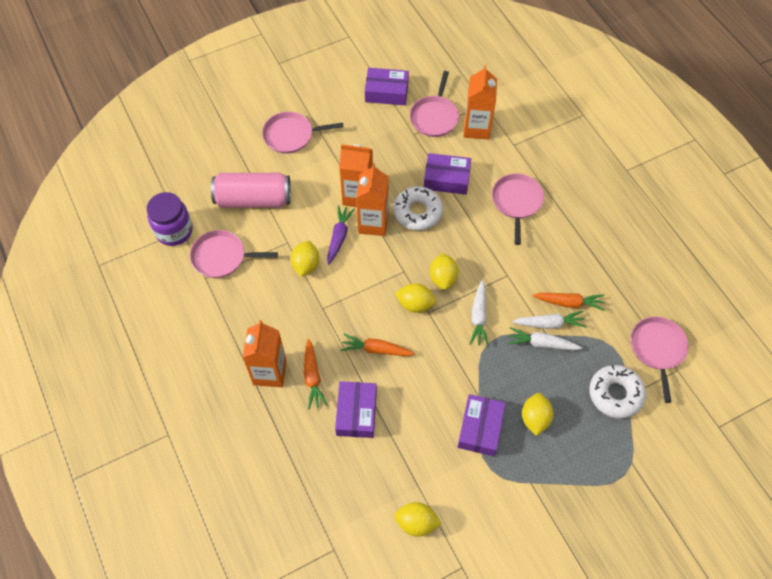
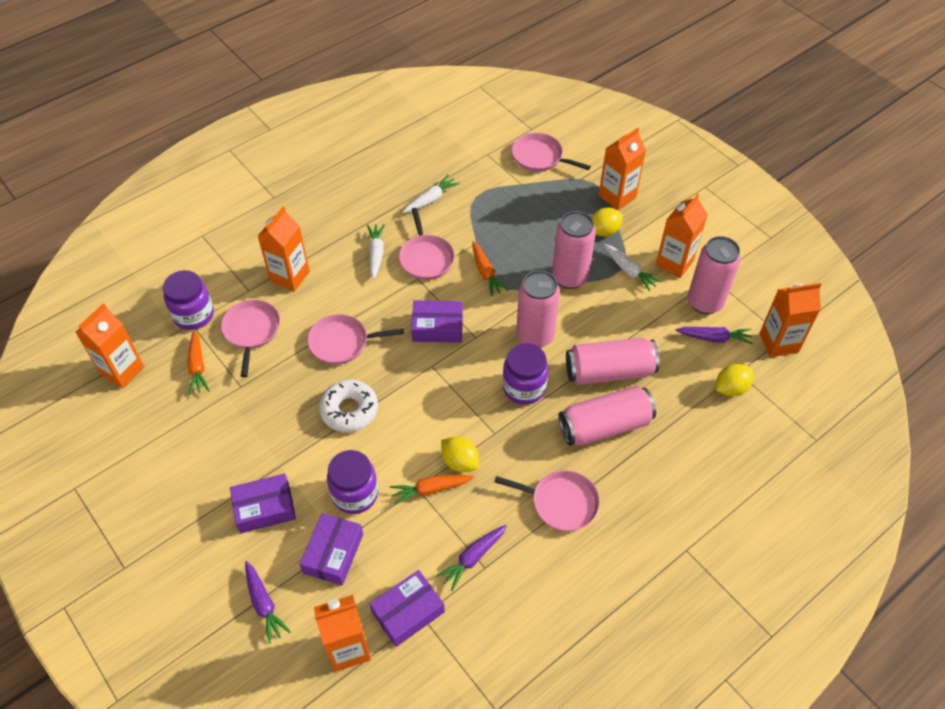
orange carton: [242,320,287,387] [339,144,373,207] [356,164,389,236] [464,65,497,140] = 4 -> [75,303,144,388] [257,207,310,291] [314,595,371,672] [599,128,646,210] [656,194,708,278] [759,283,821,357] = 6
pink can: [211,173,291,208] = 1 -> [516,270,560,348] [552,211,596,289] [558,386,656,446] [566,338,660,385] [688,236,741,314] = 5
purple carrot: [327,205,355,265] = 1 -> [245,561,291,644] [436,525,507,591] [676,327,753,344] = 3
purple jar: [147,192,193,246] = 1 -> [163,270,214,330] [327,450,378,514] [503,343,548,405] = 3
white donut: [393,186,443,231] [589,365,646,419] = 2 -> [319,380,378,432] = 1
yellow lemon: [291,241,319,277] [394,502,441,537] [395,283,436,313] [430,253,458,290] [522,393,554,436] = 5 -> [441,437,479,472] [591,207,623,237] [716,364,753,396] = 3

